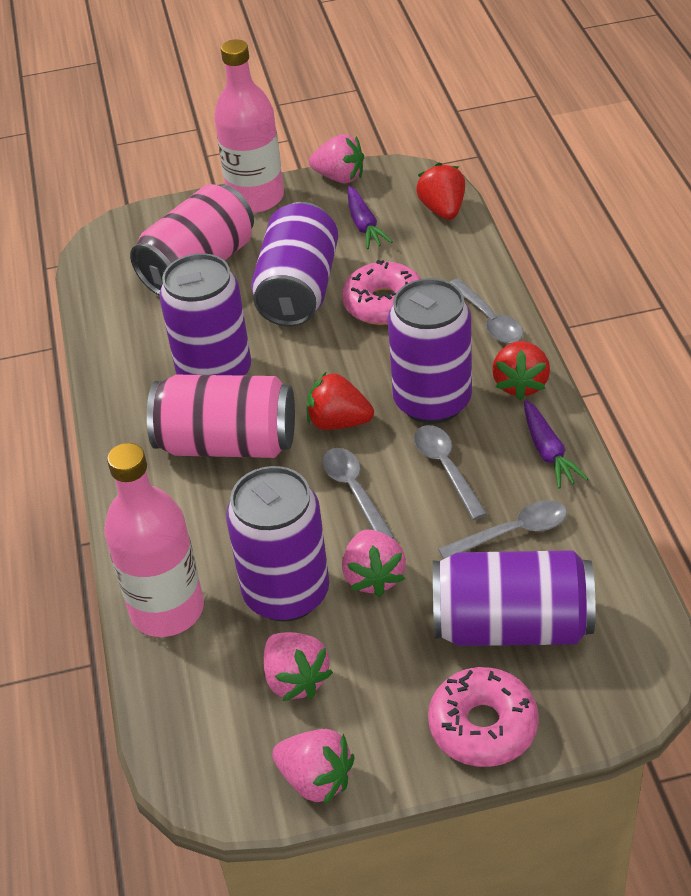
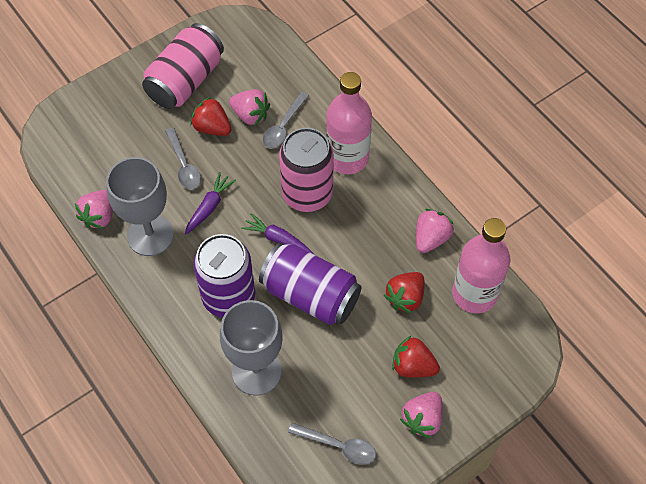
grey goblet: none = 0 -> [106,157,174,256] [220,300,283,396] = 2
grey spoon: [322,448,395,539] [414,425,487,520] [438,500,567,559] [450,278,523,343] = 4 -> [165,128,201,190] [263,92,309,149] [288,422,376,465] = 3
pink donut: [342,260,421,325] [428,667,539,767] = 2 -> none = 0
purple can: [159,253,251,376] [226,466,329,622] [251,202,338,327] [388,278,472,424] [433,550,596,646] = 5 -> [193,234,255,318] [259,242,361,325] = 2

